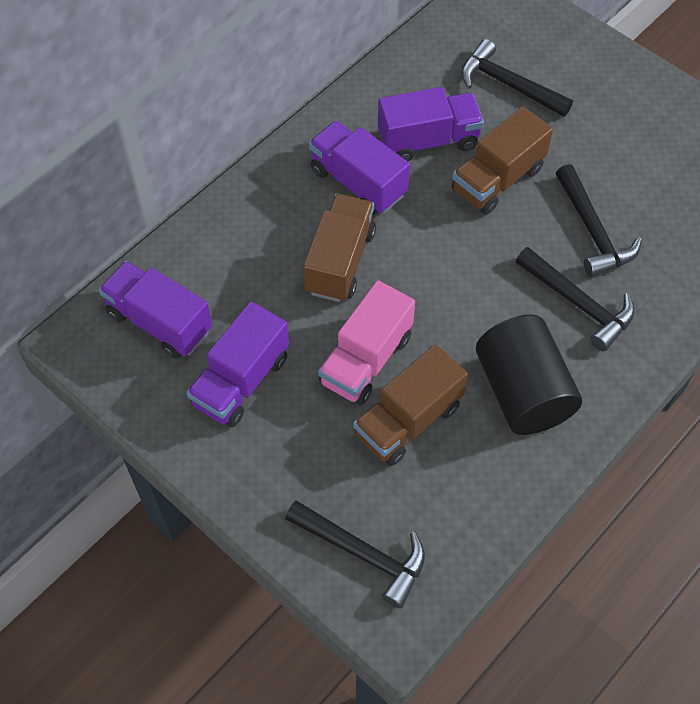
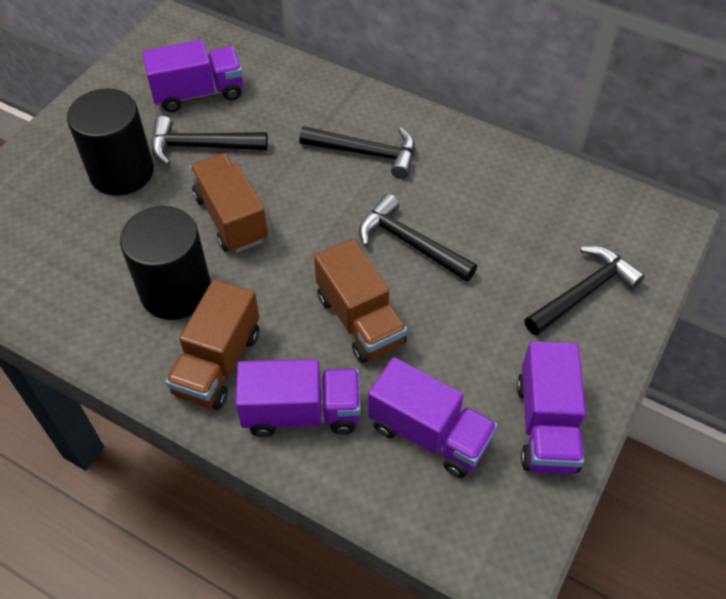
black cylinder: [476,315,582,435] = 1 -> [67,89,154,196] [120,206,211,320] = 2
pink truck: [318,280,415,405] = 1 -> none = 0

